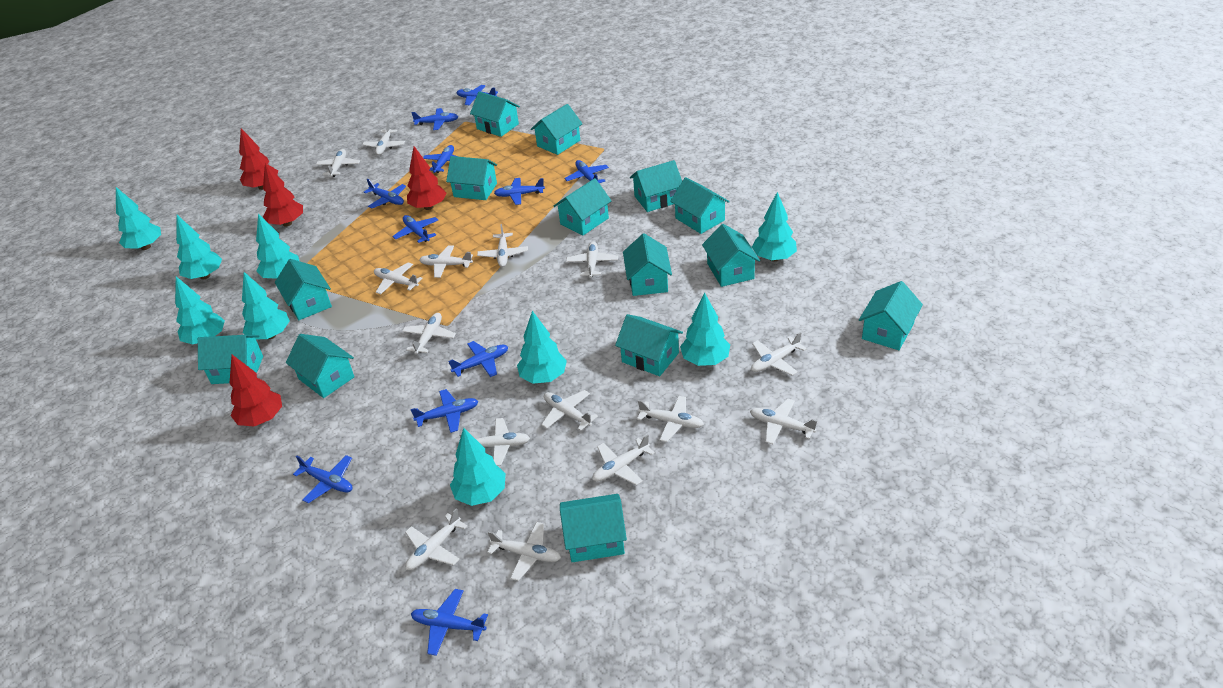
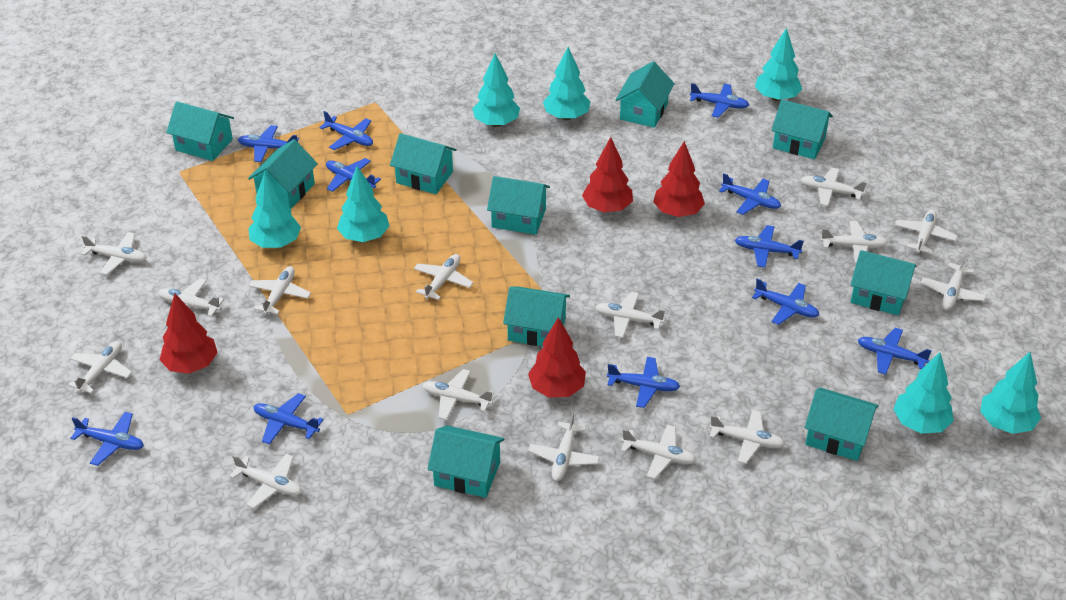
turquoise house: [198,335,263,384] [275,259,332,320] [286,334,354,398] [446,156,497,200] [470,91,520,137] [531,104,583,155] [554,178,612,236] [560,494,627,562] [615,314,683,376] [623,233,672,296] [630,160,682,212] [670,177,730,234] [702,224,760,287] [859,281,923,350] = 14 -> [166,101,234,161] [248,139,318,209] [390,133,457,194] [427,425,505,498] [487,176,550,235] [503,286,570,346] [616,61,675,128] [771,99,833,159] [804,388,879,461] [850,250,916,316] = 10
turquoise tree: [116,187,161,250] [175,277,225,345] [176,215,222,279] [242,272,290,339] [256,214,299,279] [450,428,506,506] [517,311,567,384] [680,293,730,366] [752,192,797,261] = 9 -> [248,172,301,248] [337,166,389,242] [472,53,520,127] [543,47,591,120] [755,28,802,101] [893,352,954,434] [980,352,1041,434] = 7

